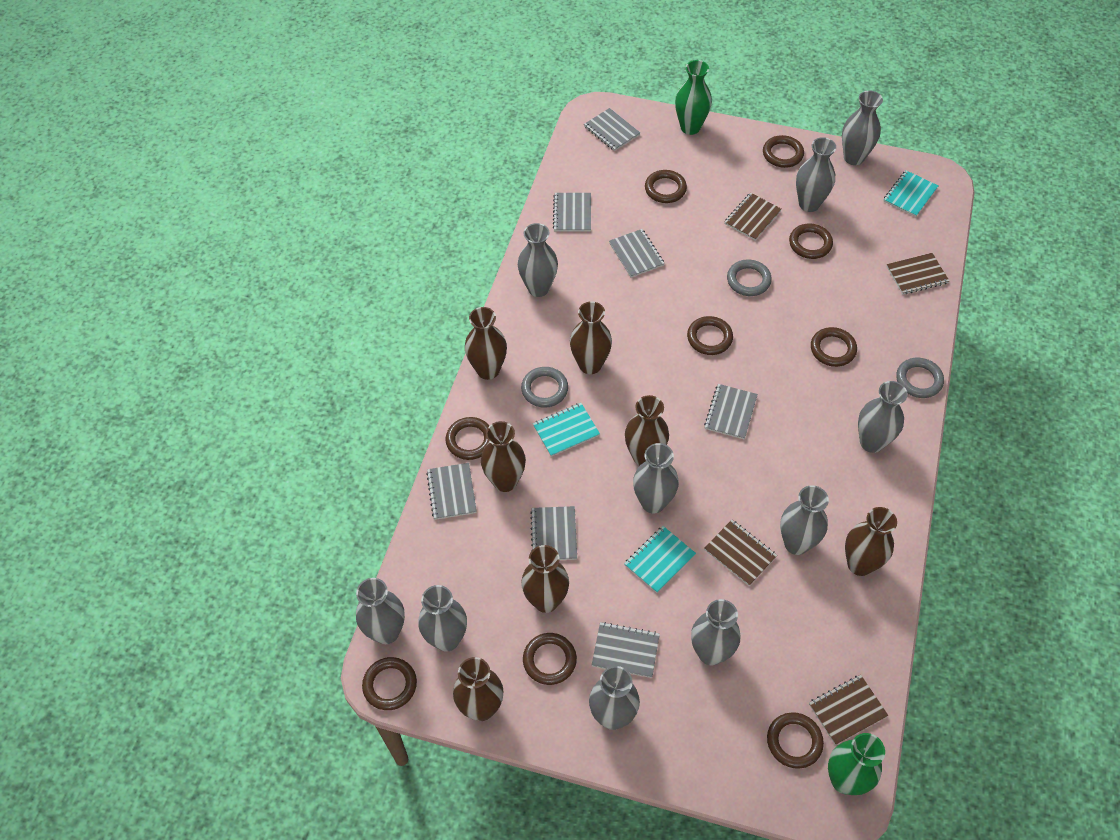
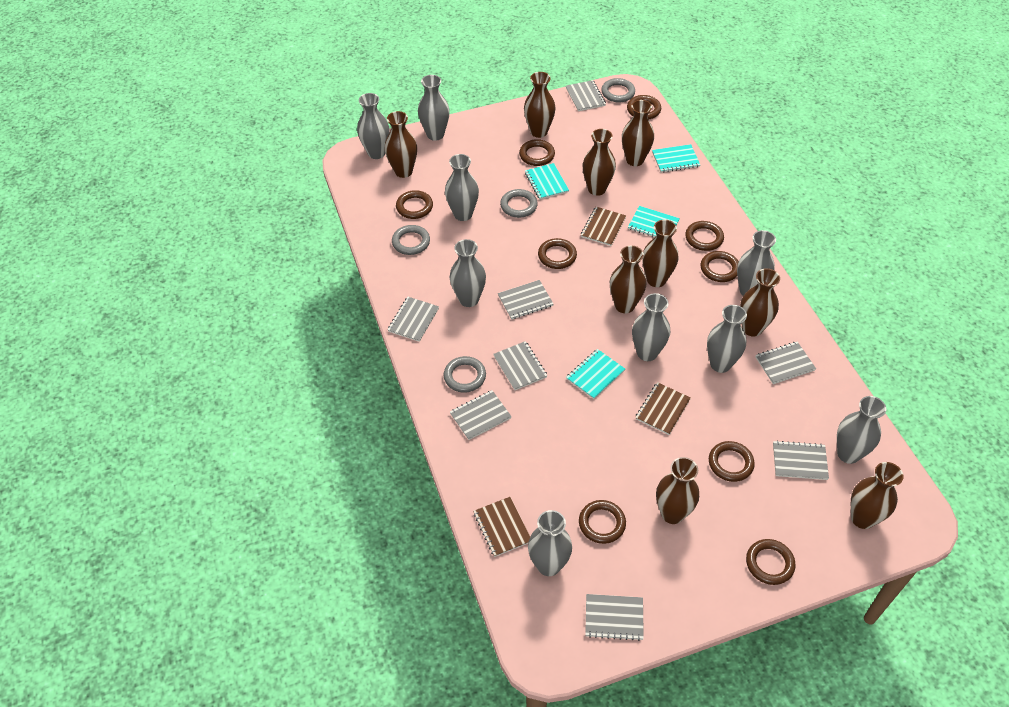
brown notebook: [704,520,777,586] [725,193,782,240] [809,675,889,745] [886,253,949,295] = 4 -> [473,497,530,557] [581,207,626,246] [635,382,691,435] = 3
brown vase: [453,657,504,721] [465,307,507,380] [481,421,526,492] [521,545,569,613] [570,301,612,374] [625,395,669,466] [845,507,897,576] = 7 -> [385,111,417,178] [524,72,555,138] [582,129,616,196] [610,246,646,313] [622,100,654,166] [642,220,679,287] [656,457,699,524] [740,268,780,337] [851,462,904,529] = 9
green vase: [675,60,712,135] [828,733,885,795] = 2 -> none = 0
grey notebook: [426,463,477,520] [530,506,577,560] [553,193,591,231] [584,108,640,151] [592,622,660,678] [609,229,665,277] [704,384,758,439] = 7 -> [387,297,439,342] [450,390,512,440] [493,341,547,390] [498,280,553,320] [566,80,606,111] [585,594,644,641] [755,342,816,384] [773,440,829,480] = 8
grey ring: [521,367,568,408] [727,259,772,296] [896,358,944,398] = 3 -> [392,225,430,255] [443,356,486,393] [500,189,538,218] [601,78,635,102] = 4
grey vase: [356,578,405,644] [418,585,467,652] [518,223,558,297] [589,666,640,730] [633,443,679,514] [691,599,740,665] [780,485,829,555] [796,137,836,212] [842,90,883,165] [858,381,908,453] = 10 -> [357,93,389,159] [418,75,450,141] [445,154,479,221] [449,239,486,307] [528,510,572,576] [632,293,670,361] [707,305,747,373] [737,230,776,296] [837,396,886,464] = 9
turquoise notebook: [533,403,600,457] [624,526,696,593] [884,170,938,217] = 3 -> [525,163,569,199] [566,349,625,399] [628,206,680,237] [652,144,700,172] = 4

